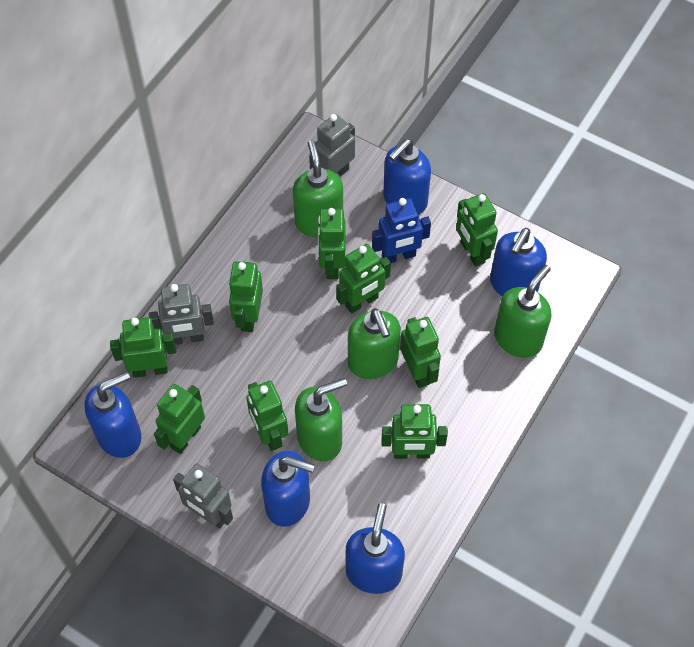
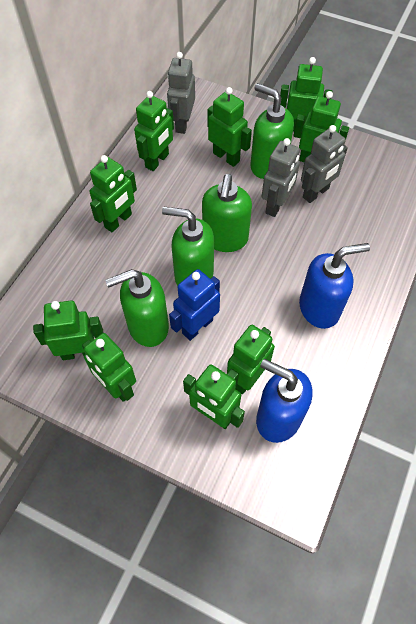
blue soap dispenser: [85,372,141,458] [261,450,315,527] [346,503,405,594] [383,139,431,215] [490,228,547,297] = 5 -> [256,359,312,443] [299,243,370,329] = 2

